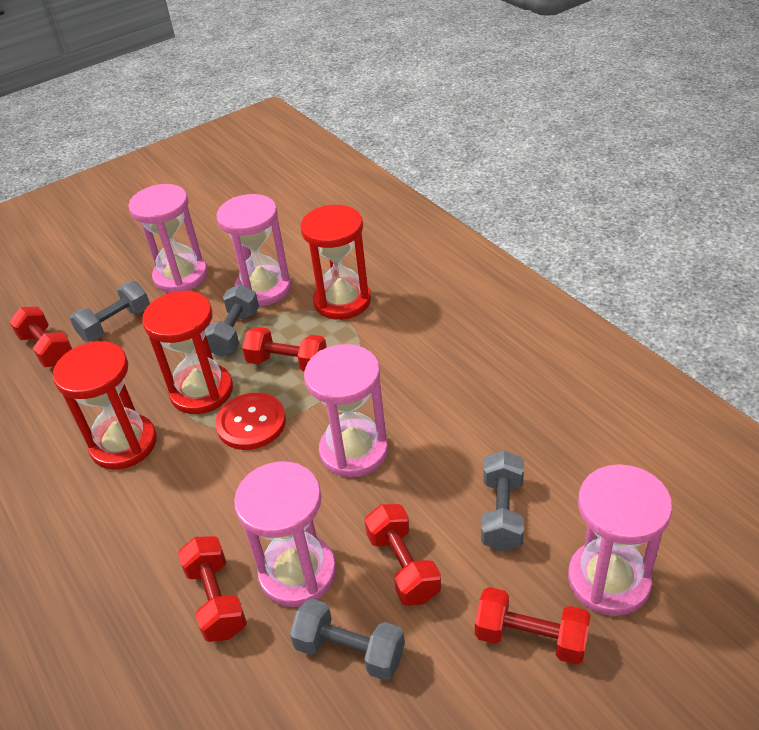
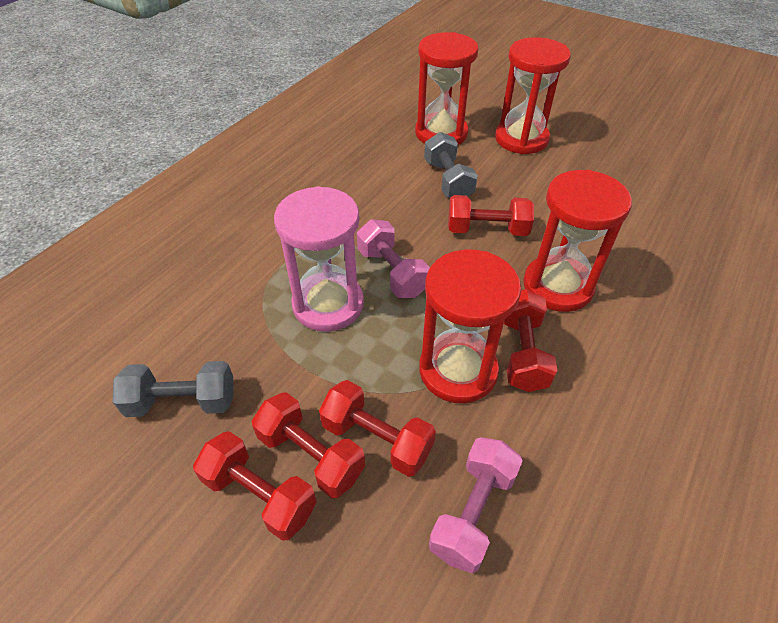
grey dumbbell: [70,281,150,342] [206,284,259,357] [290,598,405,681] [481,450,524,551] = 4 -> [113,361,233,417] [424,132,478,198] = 2
pink dumbbell: none = 0 -> [357,219,430,298] [429,437,523,573] = 2
pink hourglass: [129,184,208,293] [216,194,291,306] [234,462,336,607] [304,344,388,477] [568,464,672,616] = 5 -> [274,186,364,332] = 1
red button: [215,393,286,450] = 1 -> none = 0
red hourglass: [53,341,157,470] [142,291,233,414] [300,205,371,320] = 3 -> [415,32,478,145] [419,249,521,403] [495,37,571,154] [523,170,632,312] = 4

